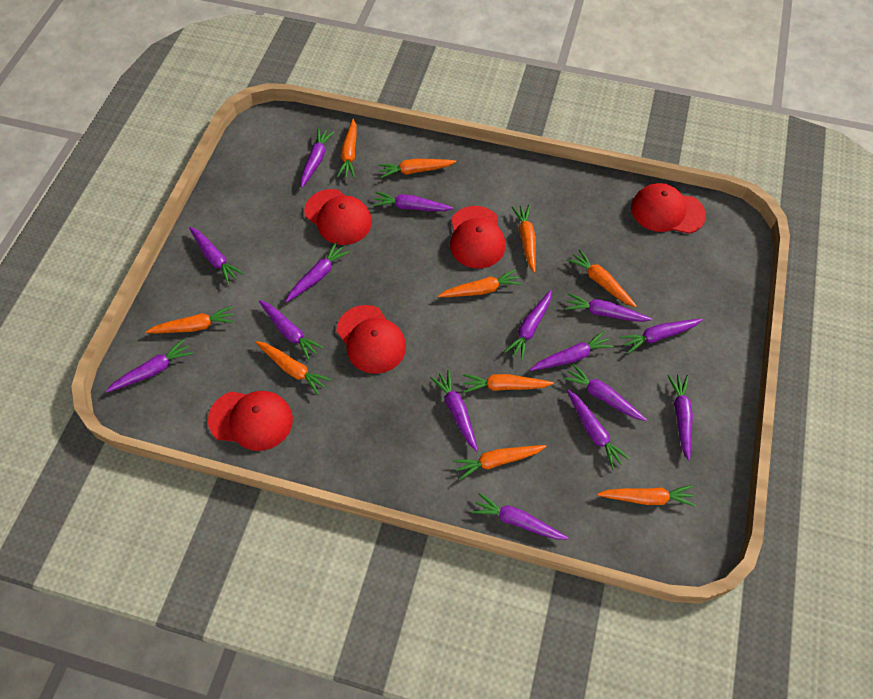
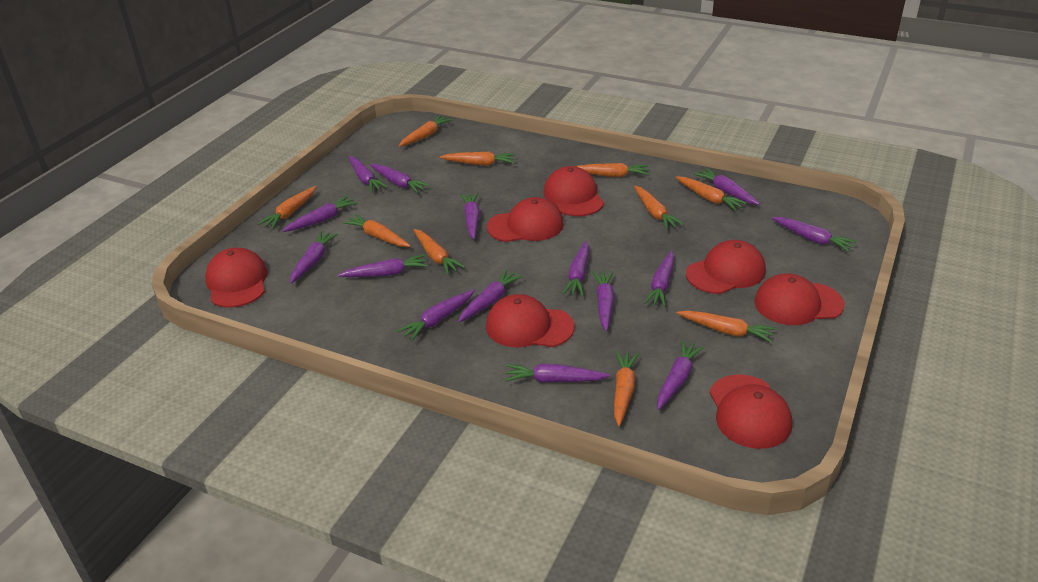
red cap: [208,391,293,451] [304,189,372,245] [336,305,406,374] [450,206,505,269] [631,183,706,234] = 5 -> [205,248,267,308] [486,294,574,347] [487,197,564,242] [543,166,604,216] [686,240,766,294] [709,374,792,449] [754,274,845,325] = 7

